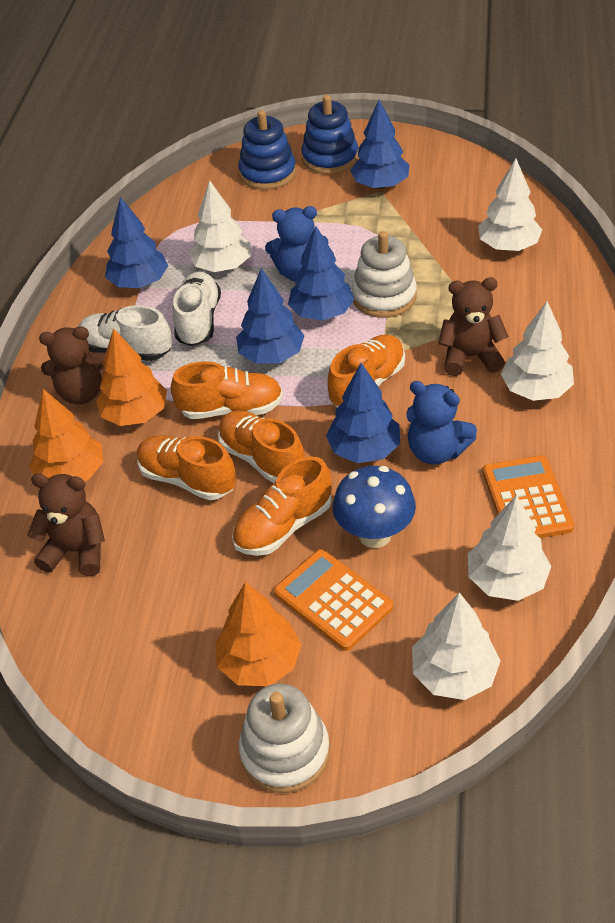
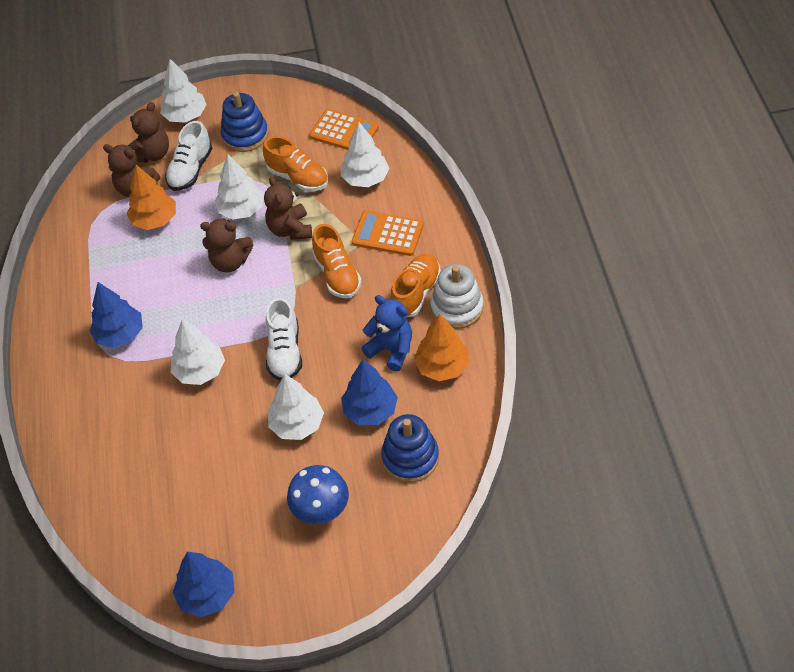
blue teddy bear: [265,206,329,282] [406,381,477,465] = 2 -> [361,295,412,371] = 1
blue tree: [105,197,168,288] [236,268,305,364] [288,226,355,321] [326,363,400,463] [350,100,409,189] = 5 -> [90,282,143,348] [173,551,234,617] [341,359,398,425] = 3
brown teddy bear: [28,473,105,576] [39,326,106,404] [438,278,509,376] = 3 -> [103,144,160,197] [128,102,169,163] [200,218,253,272] [264,176,312,240] = 4
orange shoe: [137,435,236,500] [171,361,283,419] [218,410,305,483] [232,456,332,556] [328,334,405,408] = 5 -> [263,136,328,192] [312,224,362,298] [390,254,441,317] = 3
orange tree: [29,389,104,481] [96,328,167,426] [216,582,301,686] = 3 -> [127,165,176,230] [414,314,469,381] = 2
white stacking toy: [239,684,330,793] [352,231,417,318] = 2 -> [430,264,483,329] = 1

